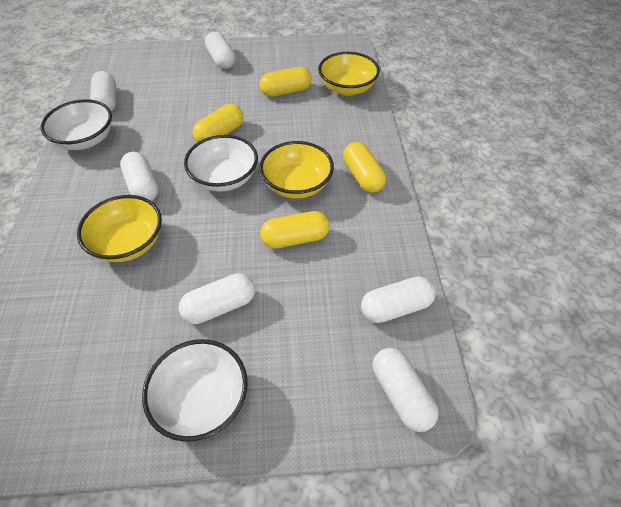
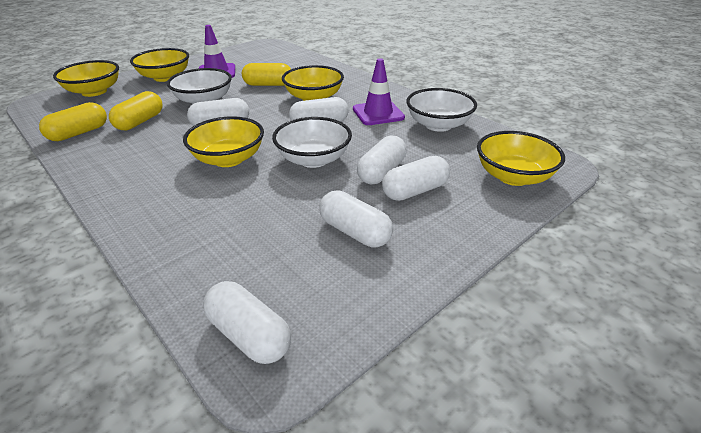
purple traffic cone: none = 0 -> [199,25,235,78] [353,58,405,125] = 2
yellow bowl: [77,195,162,262] [259,141,334,199] [318,52,380,96] = 3 -> [53,60,119,97] [130,48,189,82] [183,116,264,167] [282,65,344,101] [477,131,565,186] = 5
yellow capsule: [192,104,243,142] [259,67,312,97] [260,211,330,249] [343,142,386,193] = 4 -> [39,102,107,141] [109,91,163,130] [242,63,291,86] = 3

